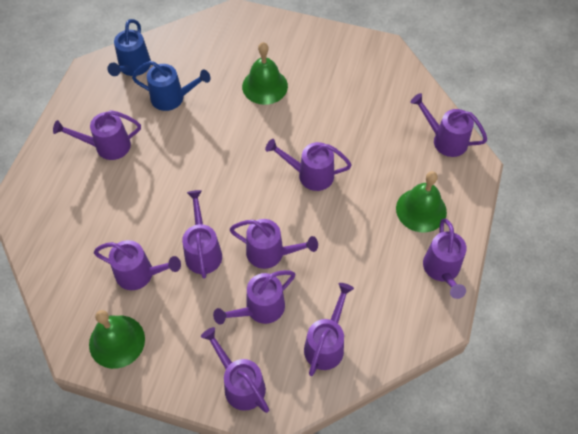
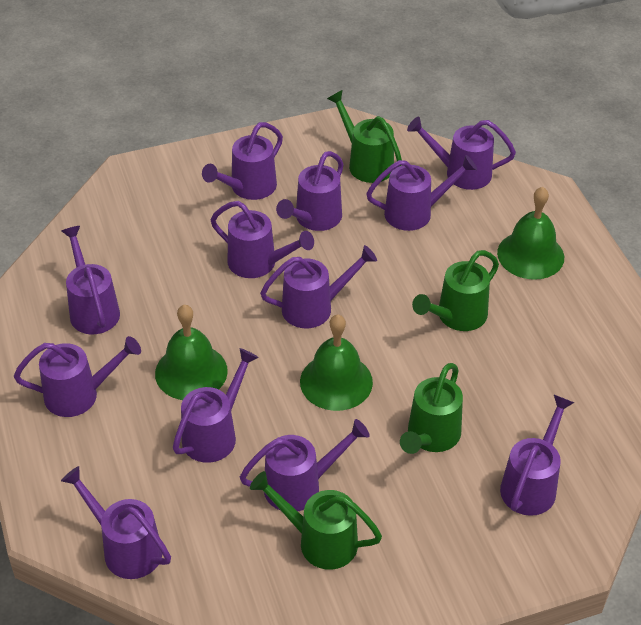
blue watering can: [107,19,151,76] [132,61,211,111] = 2 -> none = 0
green watering can: none = 0 -> [250,471,382,570] [327,90,402,183] [400,363,463,454] [412,250,499,331] = 4
purple watering can: [53,110,141,160] [94,240,181,290] [182,190,222,278] [201,327,269,413] [213,270,296,325] [230,219,318,269] [265,139,352,191] [304,283,354,376] [411,93,487,157] [423,218,467,299] = 10 -> [14,336,141,417] [61,226,120,334] [61,466,171,579] [173,348,259,463] [202,122,283,200] [210,201,314,278] [240,419,370,511] [260,245,377,328] [276,151,343,231] [366,155,477,231] [407,117,516,190] [500,395,574,516] = 12

